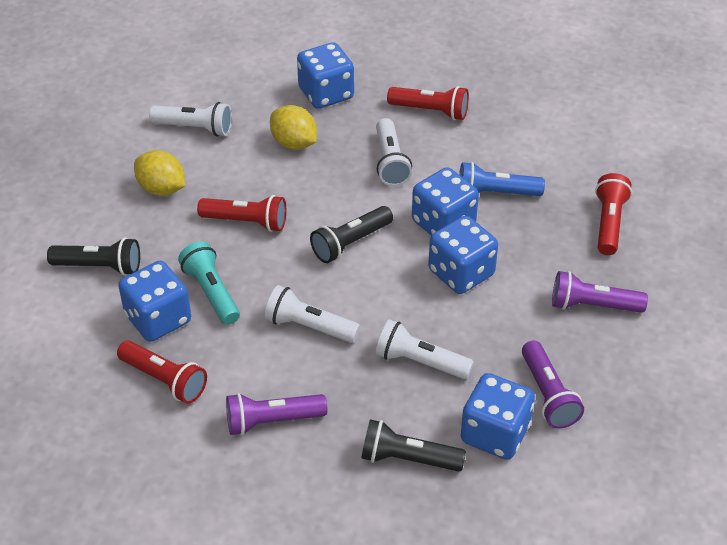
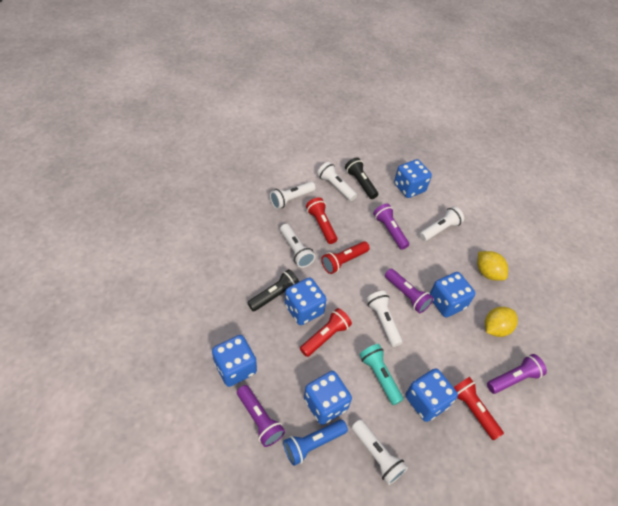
black flashlight: [47,237,140,276] [310,206,393,263] [361,419,466,472] = 3 -> [247,269,299,312] [345,158,378,199] = 2
blue dice: [118,261,191,342] [297,42,354,109] [412,167,479,235] [428,216,498,294] [461,373,535,460] = 5 -> [212,335,257,387] [285,278,327,325] [304,371,352,425] [394,159,432,198] [406,368,458,422] [430,272,475,317] = 6
purple flashlight: [226,393,327,436] [522,341,584,428] [552,271,648,313] = 3 -> [237,385,285,447] [373,204,409,250] [385,269,434,313] [487,354,547,394] = 4
white flashlight: [149,102,232,137] [265,285,360,343] [376,118,412,186] [376,319,474,379] = 4 -> [270,182,315,209] [280,224,315,268] [317,162,357,201] [352,419,408,485] [366,291,403,347] [419,206,464,241] = 6

